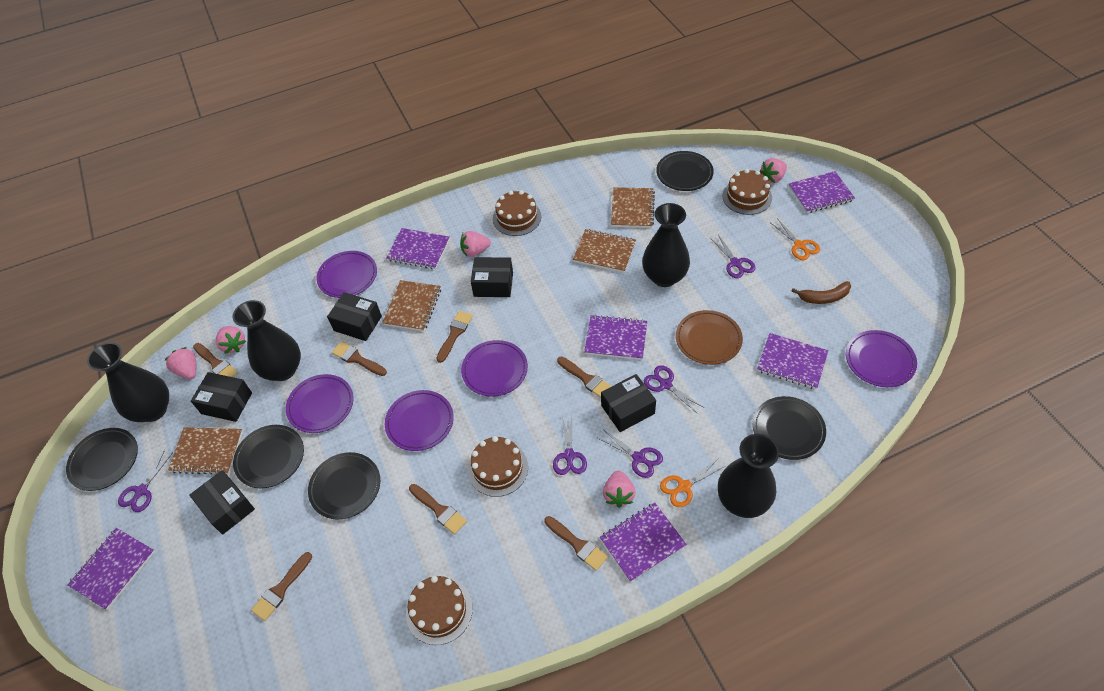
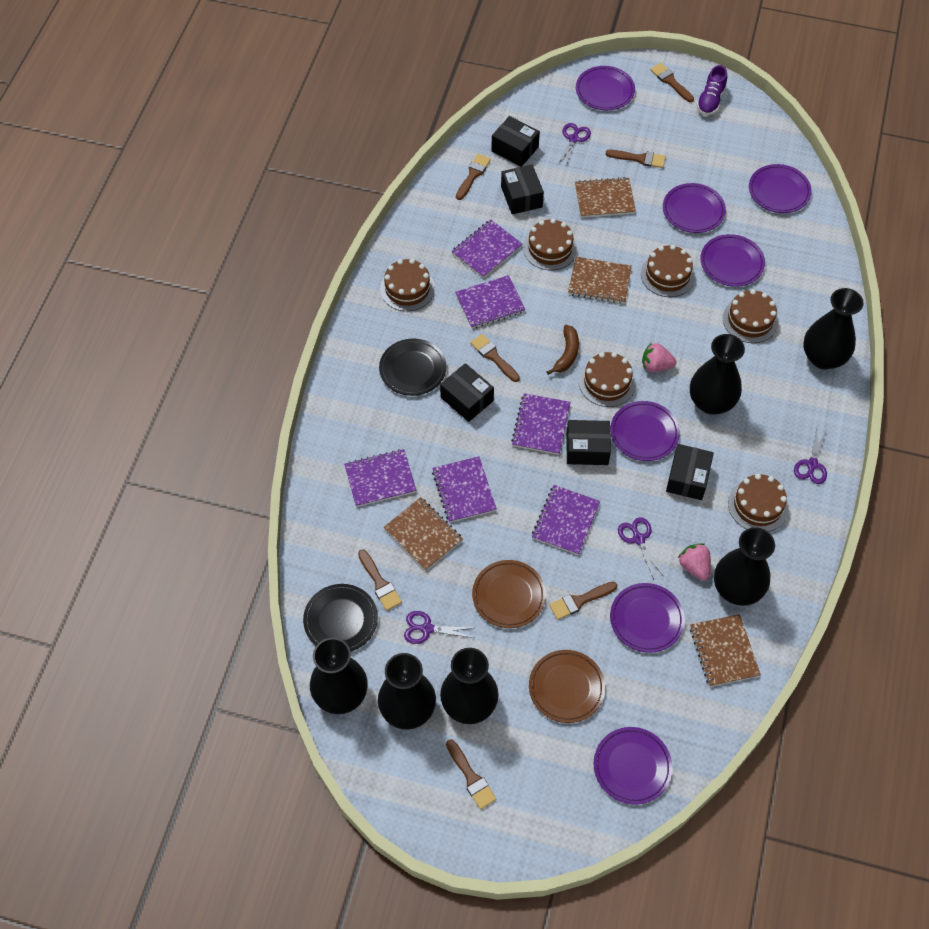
black plate: [66,428,138,491] [233,425,304,488] [308,452,380,519] [656,151,714,191] [753,396,826,460] = 5 -> [303,584,378,652] [379,339,447,396] = 2
black vase: [87,342,169,422] [233,300,301,381] [642,203,690,287] [718,434,779,518] = 4 -> [310,638,368,714] [378,653,436,730] [440,648,499,724] [690,334,745,414] [714,527,775,606] [803,288,864,369] = 6
brown cake: [406,576,473,645] [468,436,528,497] [493,190,541,236] [722,169,772,215] = 4 -> [380,259,435,311] [523,218,577,270] [579,352,636,407] [641,245,695,297] [723,289,778,343] [728,474,788,532] = 6
brown plate: [676,310,743,365] = 1 -> [472,560,546,628] [529,650,605,723] = 2
orange scissors: [660,458,727,507] [771,218,820,260] = 2 -> none = 0
pink strawberry: [164,347,196,379] [216,326,246,354] [460,231,491,257] [603,470,636,508] [760,158,787,183] = 5 -> [642,342,677,372] [678,543,711,581] = 2
purple plate: [286,374,354,433] [316,251,377,298] [385,390,454,451] [461,340,528,397] [846,330,917,387] = 5 -> [576,66,635,110] [594,727,672,804] [610,401,680,461] [610,583,685,653] [663,183,726,233] [700,234,765,287] [749,164,812,213] = 7
purple scissors: [118,450,173,512] [553,417,587,475] [598,430,663,478] [644,365,703,414] [710,235,756,278] = 5 -> [404,611,475,644] [557,123,591,166] [618,517,664,579] [794,428,827,484] = 4
purple shoe: none = 0 -> [697,65,727,115] = 1

